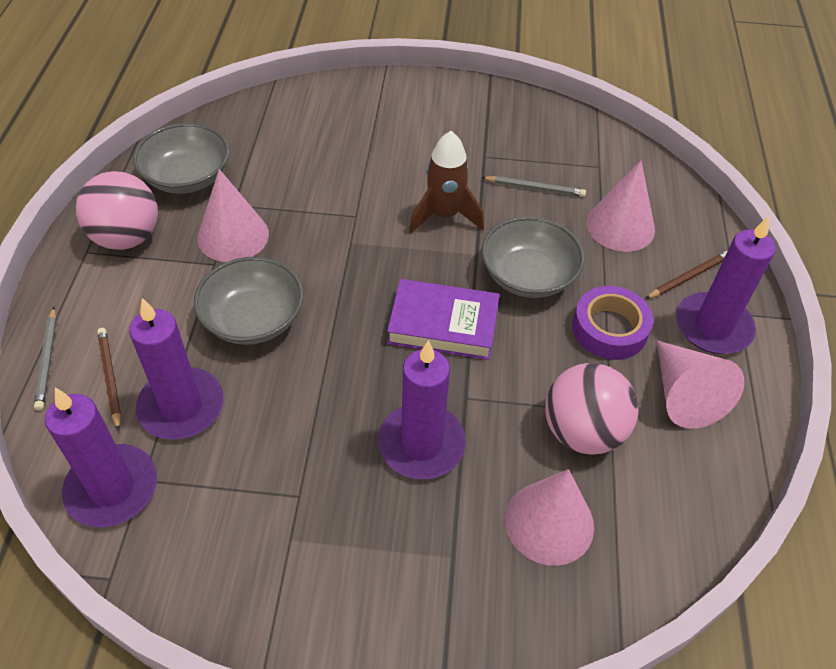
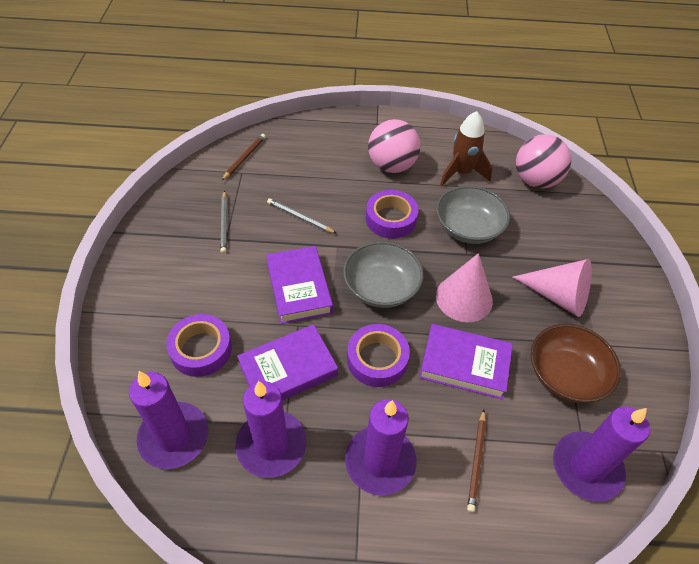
brown bowl: none = 0 -> [531,324,621,403] = 1
grey bowl: [133,123,230,194] [194,257,303,345] [482,217,585,298] = 3 -> [343,241,424,308] [436,186,510,244] = 2
pink cone: [197,169,269,262] [505,469,594,566] [586,161,655,252] [657,341,744,429] = 4 -> [436,253,493,322] [513,259,592,317] = 2
purple book: [387,279,500,360] = 1 -> [237,324,338,401] [266,246,333,324] [419,324,513,399] = 3
purple tape: [572,286,653,360] = 1 -> [166,314,232,377] [347,324,410,387] [366,190,418,239] = 3

